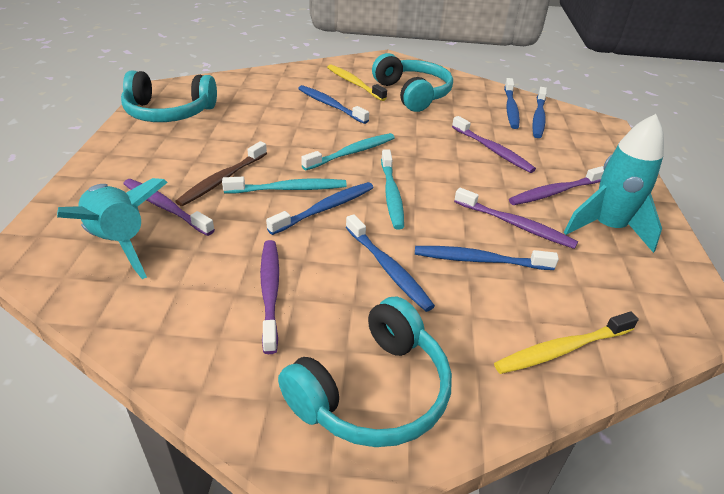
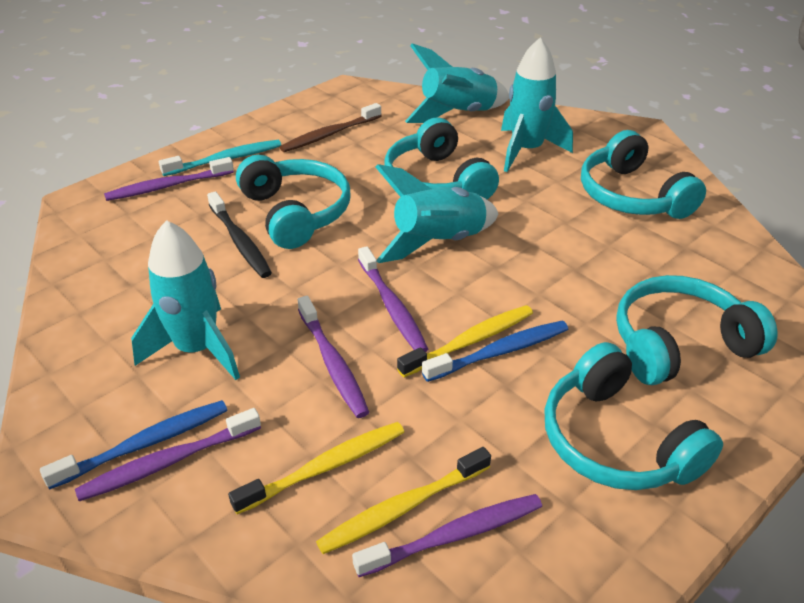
black toothbrush: none = 0 -> [207,191,272,278] = 1
blue toothbrush: [266,182,374,235] [298,85,369,124] [346,214,435,312] [415,246,559,270] [504,78,520,129] [532,87,547,138] = 6 -> [40,400,228,490] [422,321,568,382] = 2
turquoise headphones: [121,71,217,122] [278,297,452,447] [372,53,453,112] = 3 -> [236,155,351,249] [384,117,499,199] [544,342,723,490] [581,130,706,219] [616,275,778,385] = 5
turquoise rocket: [57,178,168,279] [564,114,664,253] = 2 -> [131,220,240,380] [375,164,498,263] [405,43,509,123] [501,38,573,172] = 4
turquoise toothbrush: [222,177,347,193] [301,133,395,170] [381,149,404,229] = 3 -> [159,140,281,176] = 1
yellow toothbrush: [327,65,387,101] [494,312,639,374] = 2 -> [228,422,404,514] [316,447,491,554] [397,305,533,377] = 3

